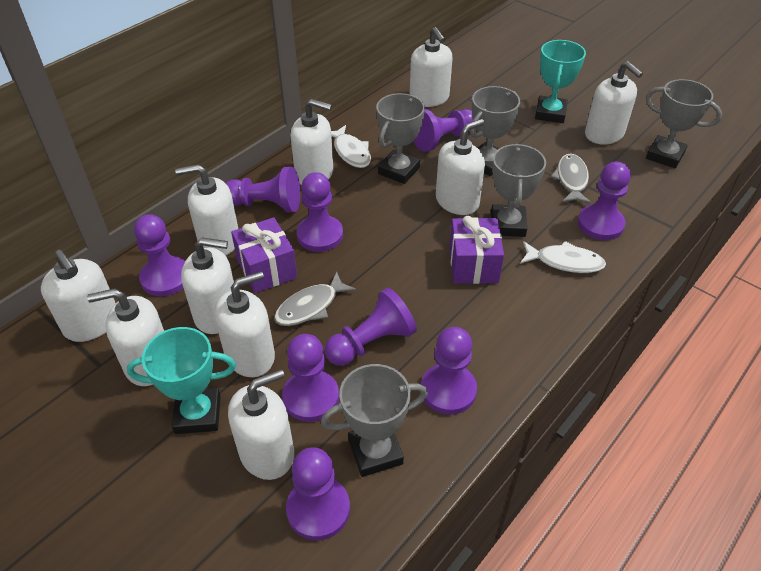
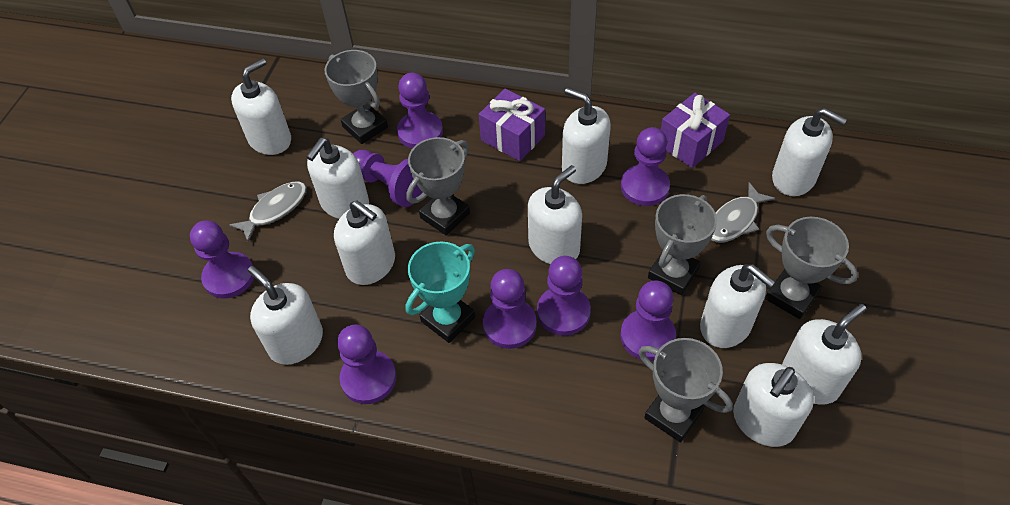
purple pawn: [134,214,185,296] [226,167,300,213] [282,334,339,422] [286,447,350,540] [297,172,343,252] [325,288,417,366] [413,109,473,152] [421,327,477,415] [578,162,631,240] = 9 -> [190,221,254,299] [337,325,396,404] [353,150,423,207] [397,73,443,148] [483,269,537,349] [537,256,591,336] [620,281,676,361] [621,127,670,206] = 8
turquoise trophy: [127,327,236,434] [535,40,586,123] = 2 -> [406,241,475,343] = 1
white fish: [331,125,371,168] [520,241,606,273] = 2 -> none = 0

